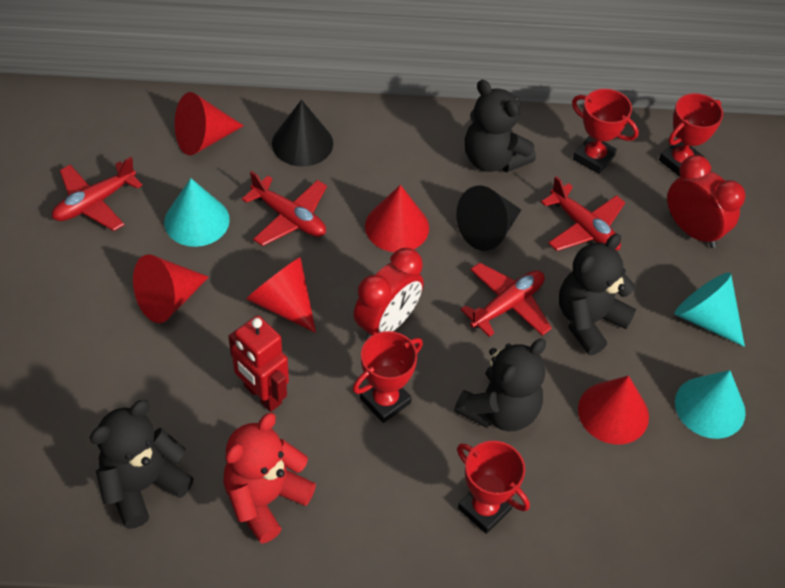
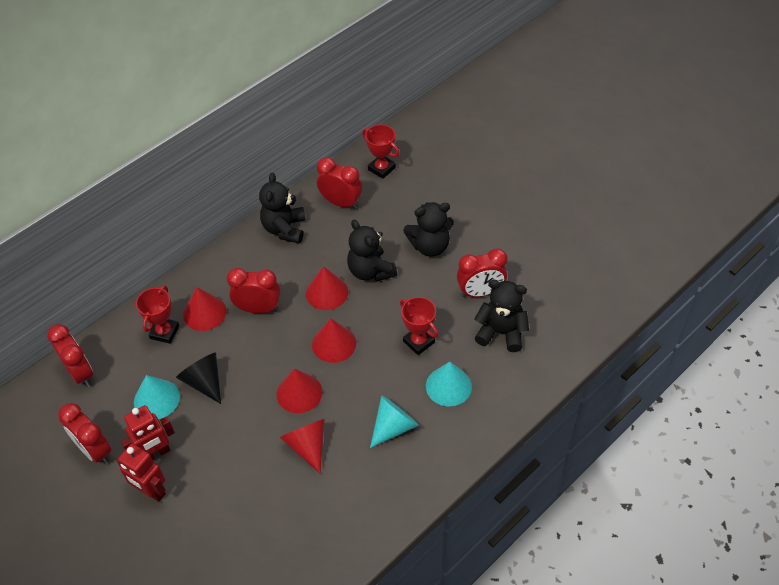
black cone: [272,100,333,167] [456,186,521,251] = 2 -> [176,353,221,404] = 1
red clock: [354,248,424,341] [667,155,746,248] = 2 -> [47,324,93,387] [58,403,111,464] [227,268,280,313] [317,157,362,209] [457,248,507,297] = 5
red plane: [52,157,142,231] [242,171,327,246] [461,263,552,337] [541,176,625,251] = 4 -> none = 0
red robot: [228,315,289,412] = 1 -> [117,444,166,502] [121,405,175,460] = 2
red teddy bear: [224,413,316,544] = 1 -> none = 0
red trophy: [353,331,423,423] [457,441,530,534] [572,89,639,174] [659,93,723,177] = 4 -> [136,286,179,344] [362,124,400,179] [400,297,438,355] = 3

